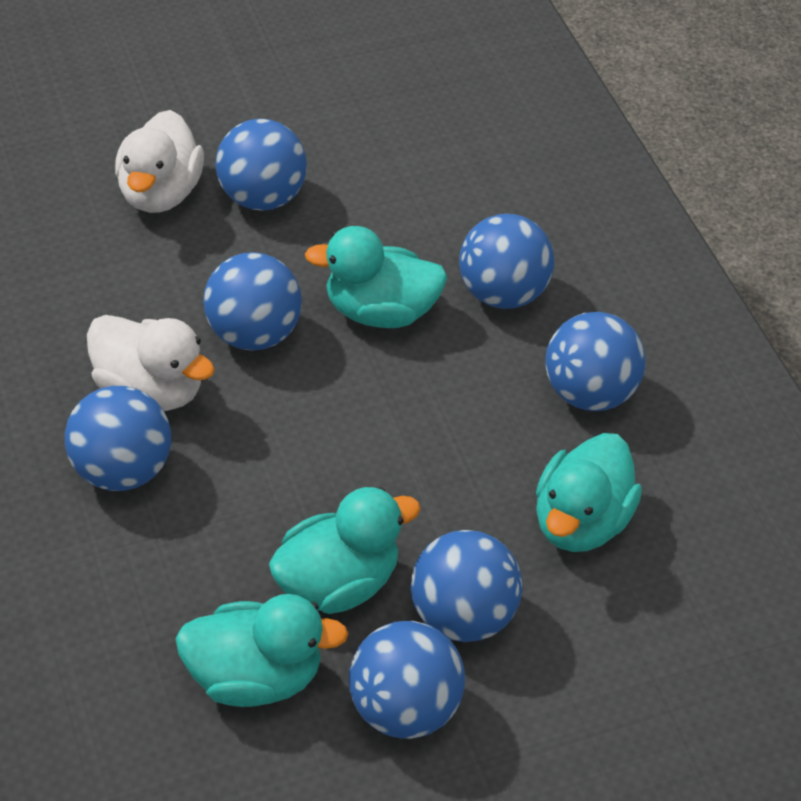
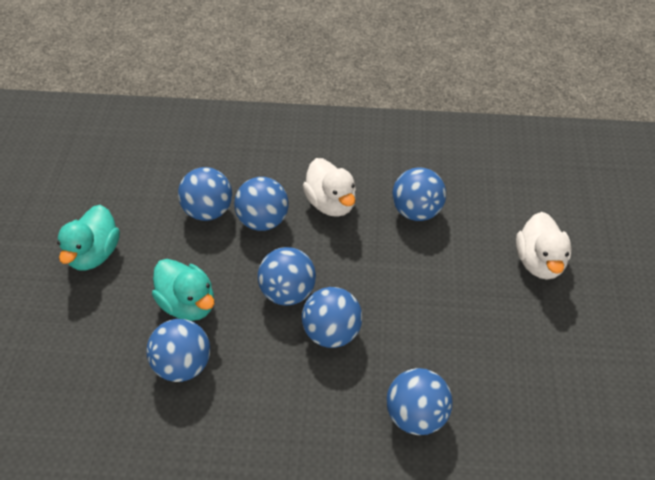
turquoise duck: [175,594,349,707] [269,487,421,614] [305,226,448,328] [536,433,642,552] = 4 -> [57,205,120,270] [152,259,214,321] = 2

